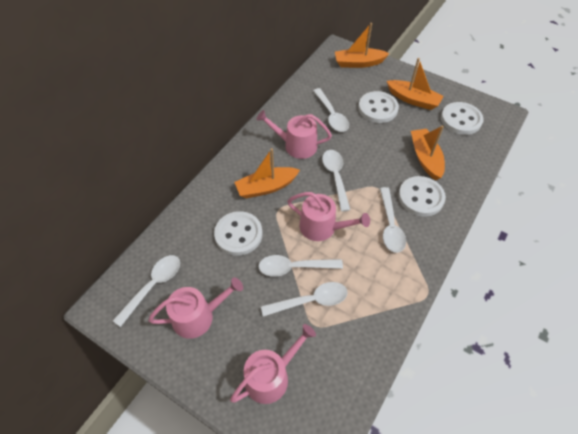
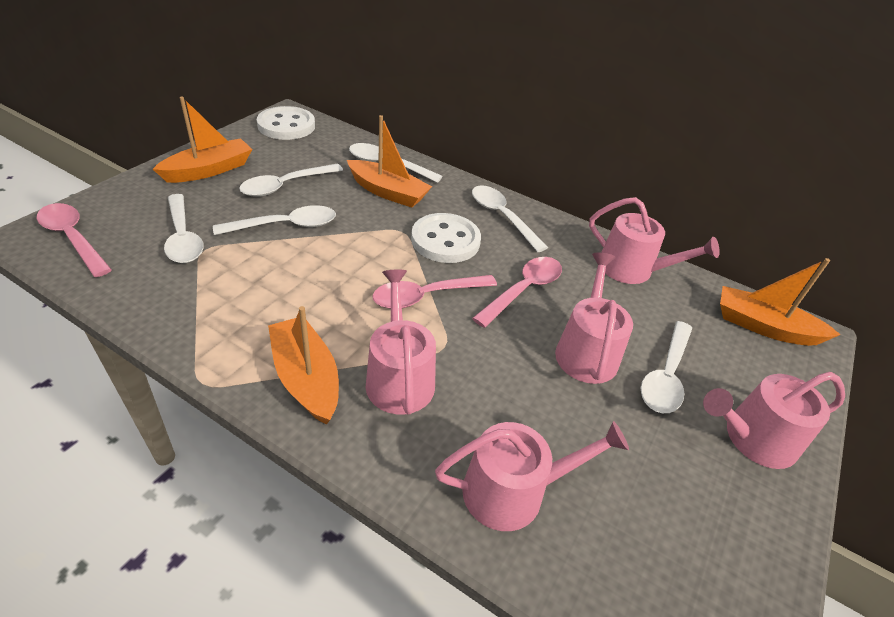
pink spoon: none = 0 -> [37,203,112,277] [372,275,497,309] [472,257,562,328] = 3
pink watering can: [148,277,243,339] [230,324,316,404] [257,110,332,159] [287,192,370,241] = 4 -> [366,269,436,414] [435,421,629,531] [555,253,633,384] [589,197,720,284] [703,372,845,469] = 5
white button: [214,211,263,256] [358,91,399,123] [398,176,446,217] [441,102,483,135] = 4 -> [257,106,315,140] [411,213,481,263] = 2

